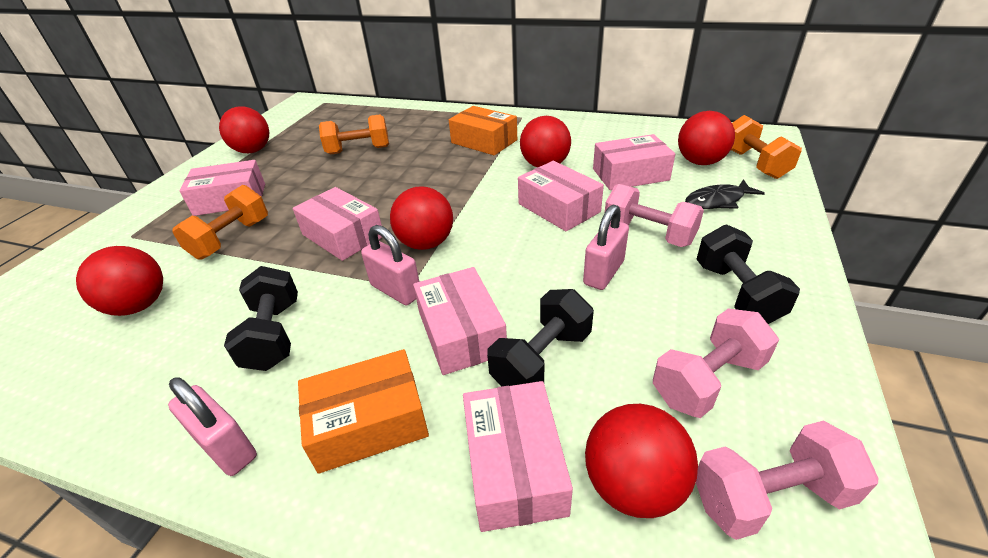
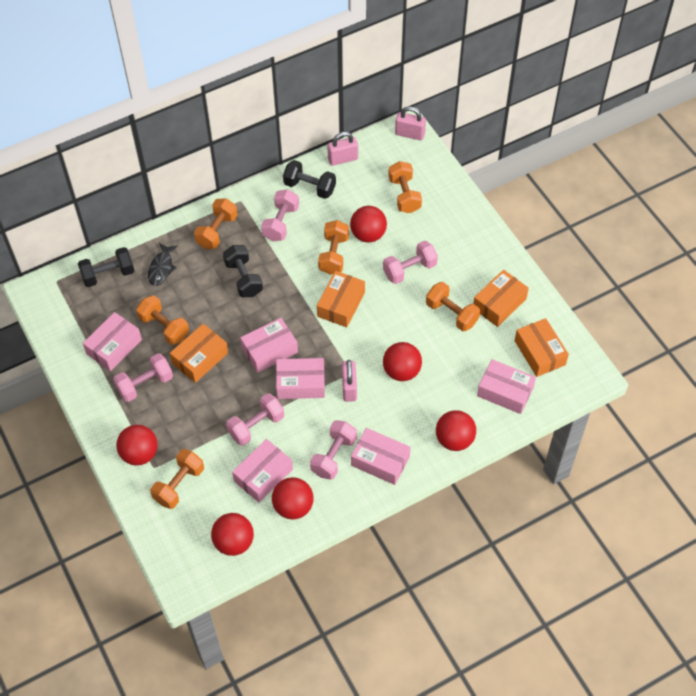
orange box: [298,349,429,474] [449,106,517,155] = 2 -> [170,324,228,383] [317,271,365,327] [473,270,529,327] [514,318,569,377] = 4
orange dumbbell: [172,185,268,260] [319,114,389,154] [731,115,802,179] = 3 -> [136,295,189,345] [150,449,204,509] [194,199,237,249] [318,220,349,275] [388,161,422,213] [426,282,480,331] = 6
pink dumbbell: [605,184,704,247] [653,308,779,418] [696,421,878,540] = 3 -> [113,353,173,402] [226,393,284,446] [261,190,299,241] [310,420,357,480] [383,241,438,284] = 5

